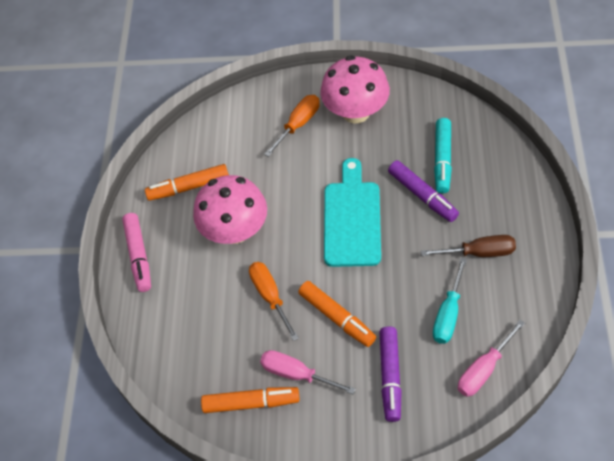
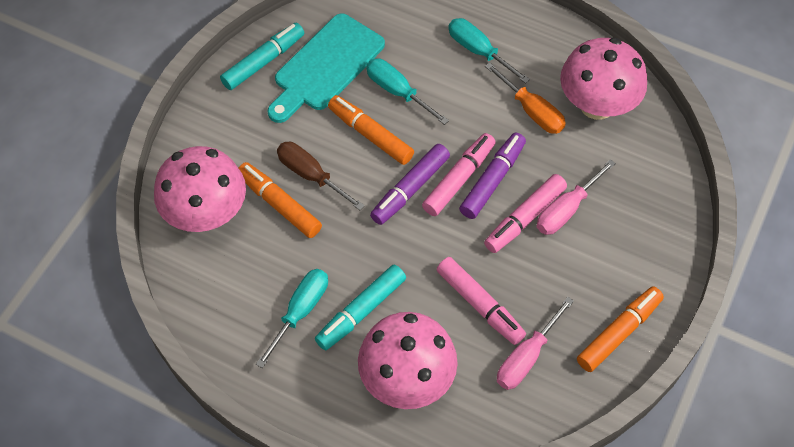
orange screwdriver: [249,262,299,341] [264,95,320,157] = 2 -> [485,62,566,134] = 1
pink marker: [122,213,151,292] = 1 -> [422,133,496,216] [437,257,526,345] [484,174,567,253] = 3
pink mushroom: [193,175,267,244] [320,55,390,124] = 2 -> [154,146,246,232] [358,312,458,409] [560,37,647,120] = 3
turquoise marker: [434,118,452,193] = 1 -> [220,23,304,90] [315,265,406,350] = 2
turquoise screwdriver: [433,258,467,344] = 1 -> [256,269,328,368] [366,58,449,125] [448,18,530,84] = 3

